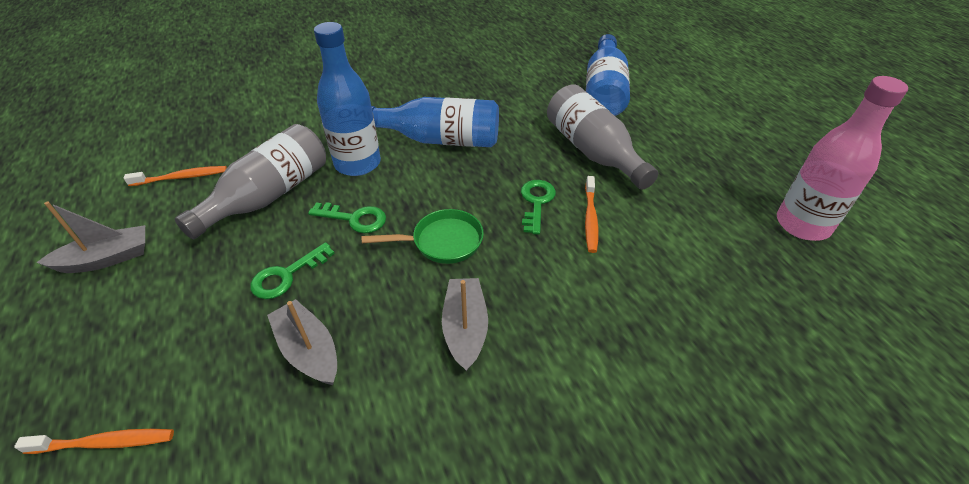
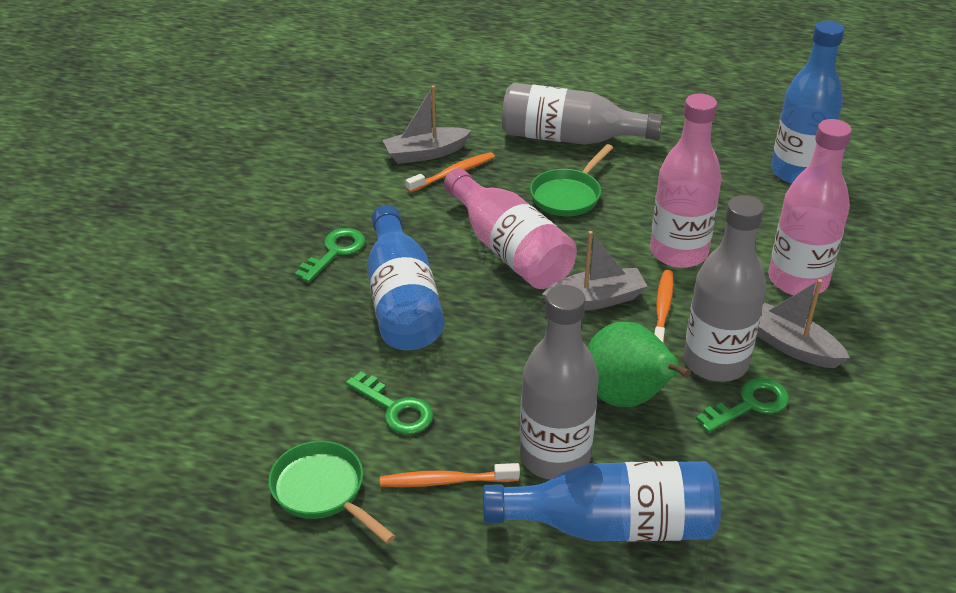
green pan: [362,209,484,264] = 1 -> [269,441,395,544] [530,144,613,216] = 2
green pear: none = 0 -> [587,322,691,407] = 1
grey bottle: [175,124,326,239] [547,84,658,190] = 2 -> [502,83,663,145] [520,285,599,480] [684,195,767,382] = 3
pink bottle: [777,76,908,241] = 1 -> [444,168,577,289] [650,94,722,268] [768,119,852,295] = 3

